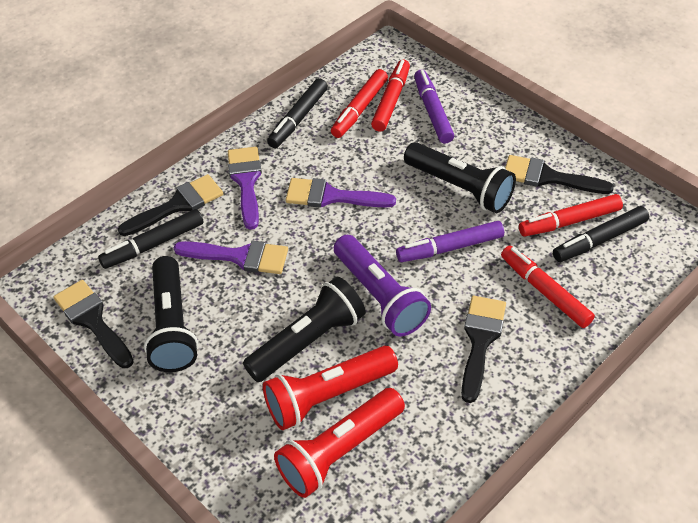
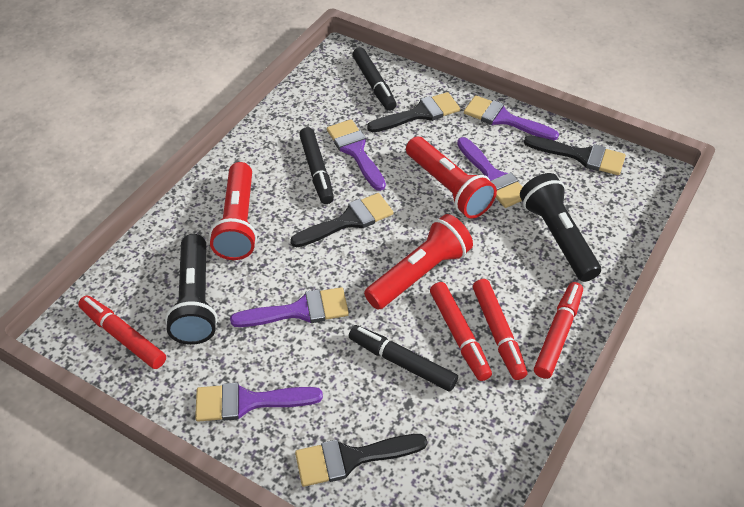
black flashlight: [144,256,198,372] [243,277,366,382] [404,142,516,213] = 3 -> [165,234,218,345] [520,173,601,282] = 2
purple brush: [174,241,288,274] [228,147,262,230] [286,178,396,208] = 3 -> [195,383,323,422] [230,287,349,327] [327,119,386,191] [457,137,523,208] [464,95,559,140] = 5
purple flashlight: [334,235,431,337] = 1 -> none = 0
purple marker: [396,221,504,262] [414,70,454,143] = 2 -> none = 0
red flashlight: [263,346,398,430] [274,388,405,498] = 2 -> [209,162,257,260] [364,214,473,310] [406,137,497,219] = 3

